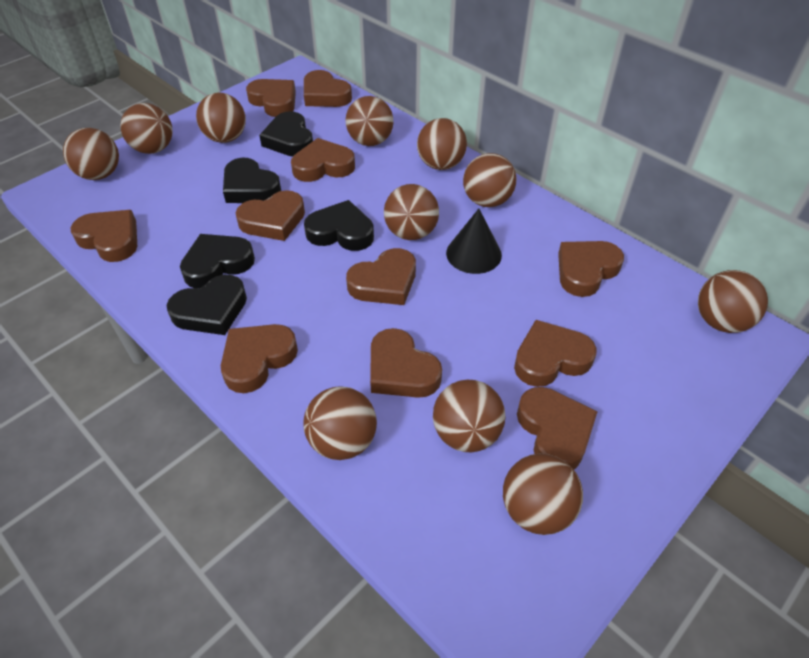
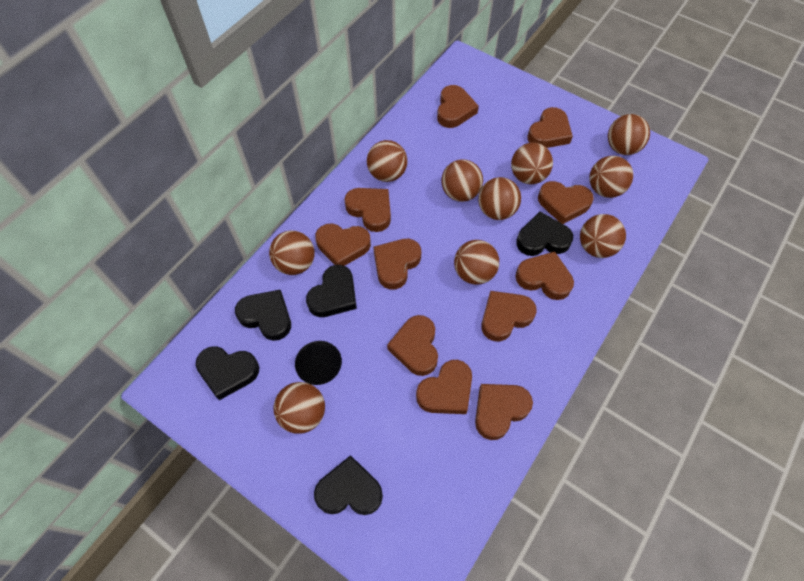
brown ball: [63,128,119,180] [120,103,173,154] [196,93,246,143] [303,386,377,460] [345,96,394,146] [384,184,439,240] [417,118,467,170] [433,380,506,452] [463,153,517,207] [503,454,583,535] [698,270,768,333] = 11 -> [269,231,315,275] [273,382,325,434] [367,140,408,182] [441,159,483,202] [454,240,499,285] [478,177,521,220] [511,143,553,184] [580,214,626,258] [589,156,633,198] [608,114,650,155] = 10

